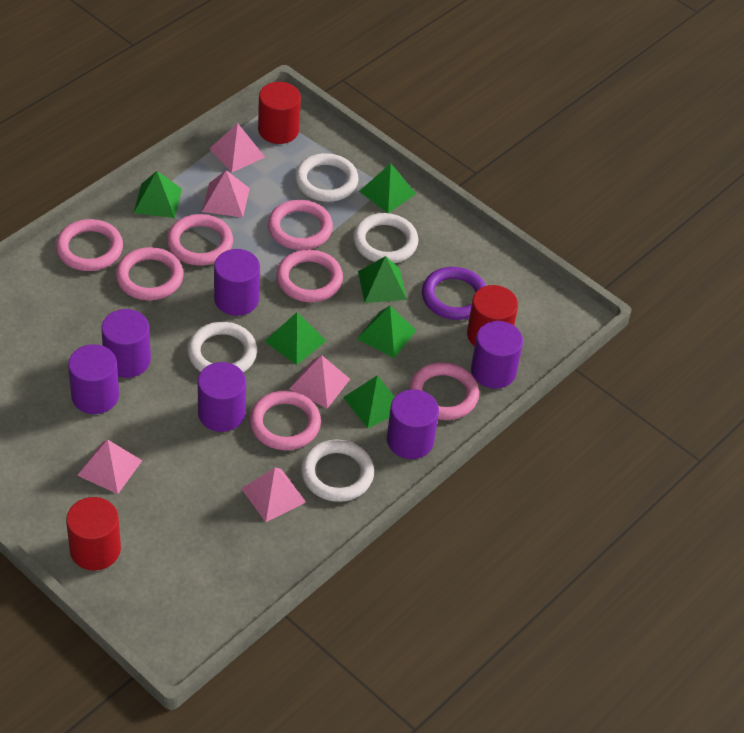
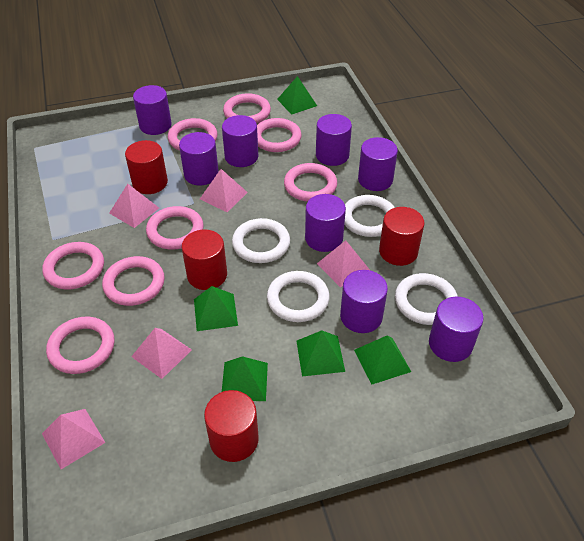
green pyramid: [134,171,182,218] [265,312,326,365] [343,375,395,428] [357,306,416,358] [358,256,407,303] [359,163,416,213] = 6 -> [194,286,238,331] [222,356,268,401] [277,76,317,115] [296,331,345,377] [354,335,411,385] = 5
pink ring: [56,219,123,271] [116,247,183,300] [167,214,233,265] [249,391,321,450] [268,200,333,250] [276,250,343,302] [409,362,479,420] = 7 -> [42,242,104,290] [46,317,115,374] [102,256,165,306] [146,206,204,250] [168,118,218,151] [223,93,271,123] [257,118,302,152] [284,163,337,202] = 8
purple cylinder: [68,344,119,414] [101,309,151,378] [198,362,246,432] [214,249,260,316] [387,389,439,459] [471,321,523,389] = 6 -> [133,85,172,135] [179,132,219,185] [222,115,258,167] [305,194,346,252] [316,114,352,166] [340,270,388,333] [358,137,398,191] [429,297,484,362] = 8
purple ring: [422,267,486,320] = 1 -> none = 0
red cylinder: [66,497,121,571] [258,82,301,144] [467,285,518,346] = 3 -> [125,140,168,194] [182,229,227,290] [204,390,259,462] [379,207,425,266] = 4

